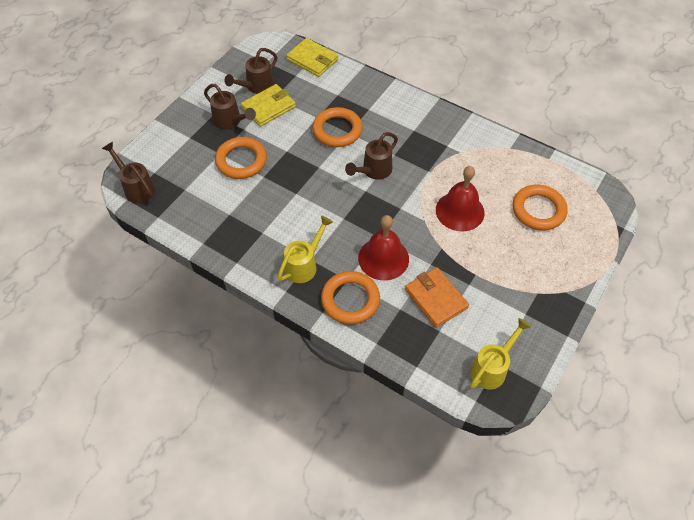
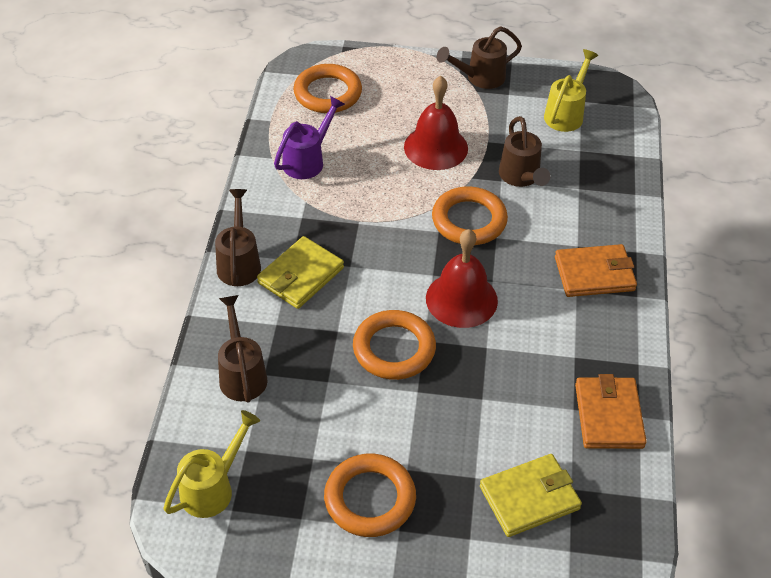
orange wallet: [405,267,469,328] = 1 -> [555,244,637,297] [575,374,647,449] = 2
purple watering can: none = 0 -> [274,96,345,179] = 1

